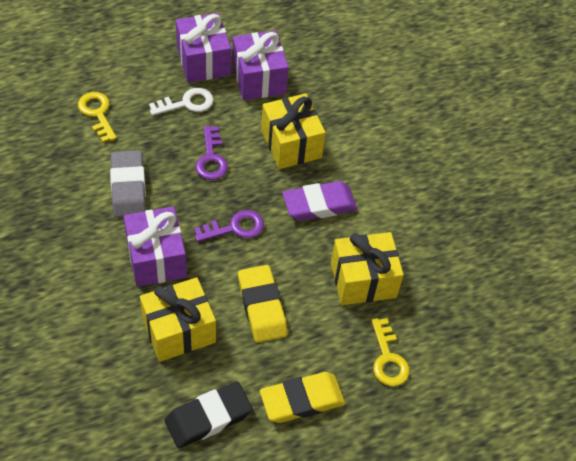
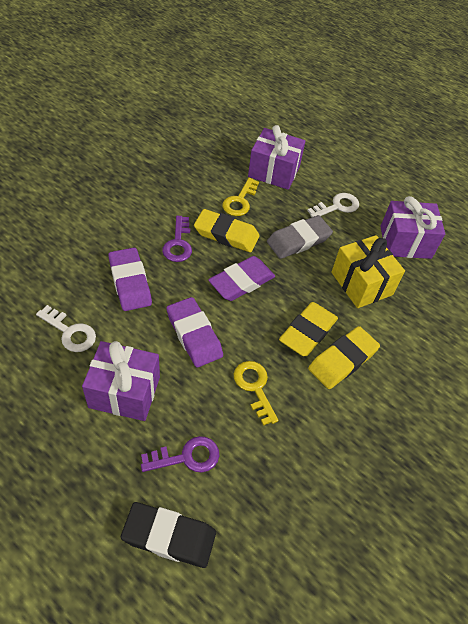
purple eraser: [282,181,357,221] = 1 -> [108,248,152,311] [166,297,223,367] [208,256,275,301] = 3
white key: [149,88,214,116] = 1 -> [36,305,96,352] [307,193,359,217] = 2
yellow eraser: [238,265,287,343] [260,372,345,423] = 2 -> [194,209,259,252] [279,302,338,356] [308,326,380,389] = 3
yellow gift: [140,277,216,362] [261,93,326,169] [331,232,404,305] = 3 -> [331,235,405,308] = 1

